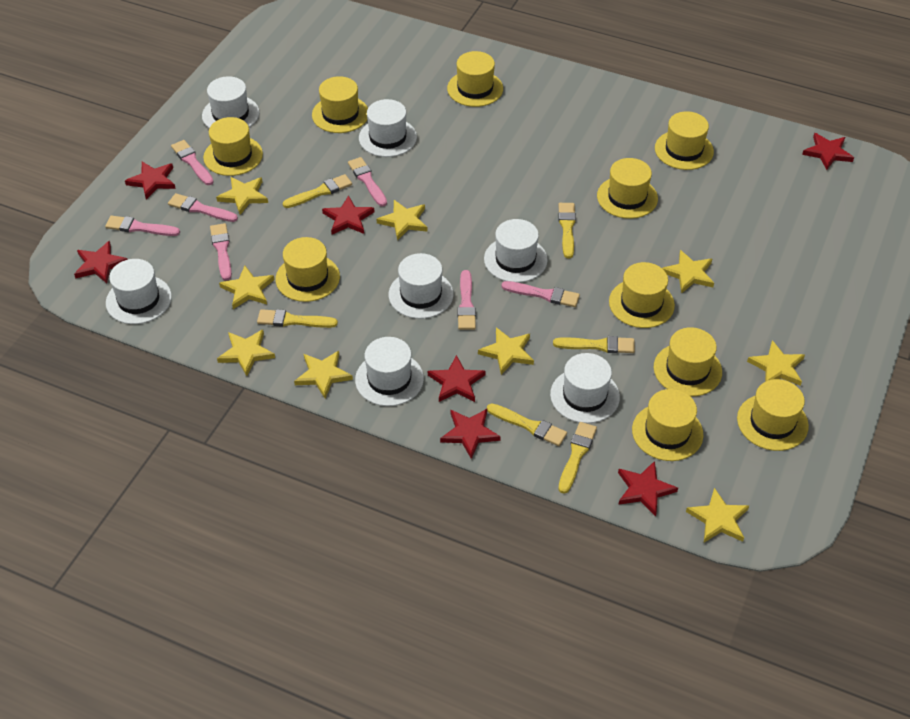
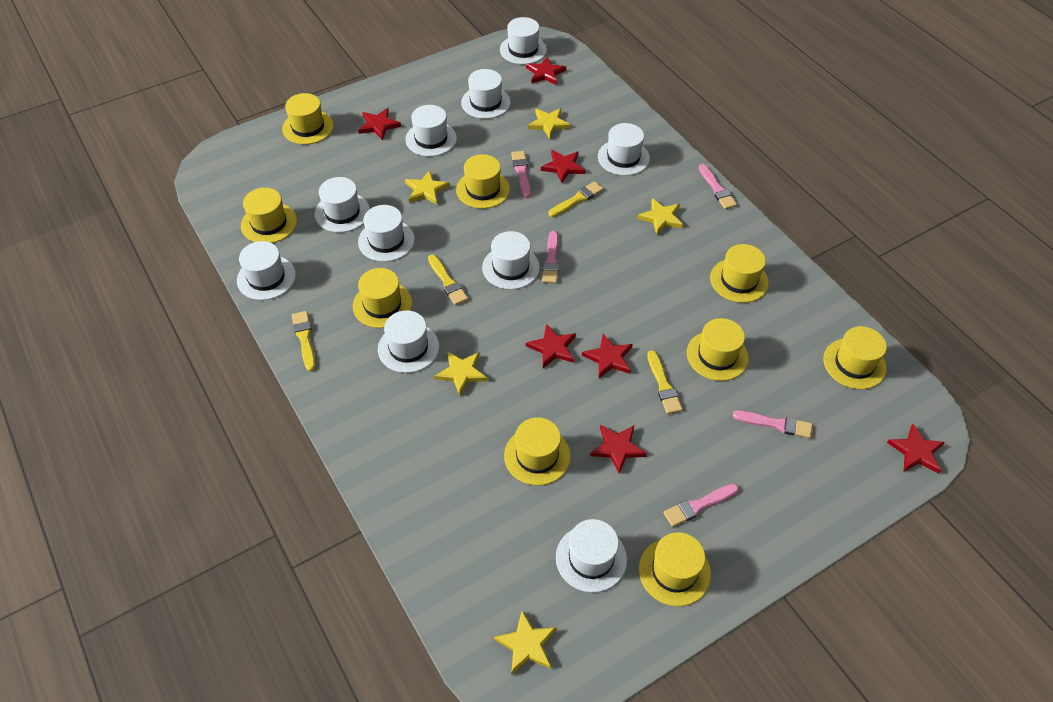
pink brush: [105,215,180,236] [168,193,238,222] [171,140,214,185] [210,223,232,281] [348,157,387,207] [458,270,476,330] [502,281,580,307] = 7 -> [511,151,531,198] [542,231,559,283] [663,484,739,527] [699,164,737,209] [733,410,812,438] = 5
white hat: [106,259,172,324] [202,76,260,128] [355,337,424,406] [359,99,417,157] [389,253,454,319] [484,219,548,283] [550,353,620,423] = 7 -> [237,241,296,300] [315,177,370,233] [358,205,415,262] [378,310,439,373] [405,105,457,157] [461,69,511,119] [482,231,540,290] [500,17,547,64] [556,519,627,593] [598,123,650,176] = 10
yellow brush: [257,309,338,328] [283,174,352,208] [487,403,567,446] [553,336,635,353] [558,203,576,258] [558,422,597,494] = 6 -> [292,311,316,372] [428,254,468,305] [549,181,603,217] [647,350,683,414] = 4
yellow hat: [203,117,263,176] [276,237,340,302] [312,76,368,133] [447,51,503,107] [597,158,658,219] [609,262,675,328] [632,389,703,461] [654,327,722,397] [655,111,714,170] [737,379,809,451] = 10 -> [241,188,297,243] [282,93,334,144] [353,268,412,328] [456,154,510,209] [504,417,571,485] [639,532,711,606] [687,318,749,381] [710,244,769,303] [823,326,887,389] = 9
yellow star: [216,177,268,215] [217,330,275,376] [219,266,274,309] [294,351,353,398] [377,200,428,241] [478,328,534,375] [662,250,714,293] [686,488,749,543] [747,340,805,386] = 9 -> [405,170,450,205] [434,351,488,396] [494,611,557,675] [528,108,571,139] [637,198,684,236] = 5

